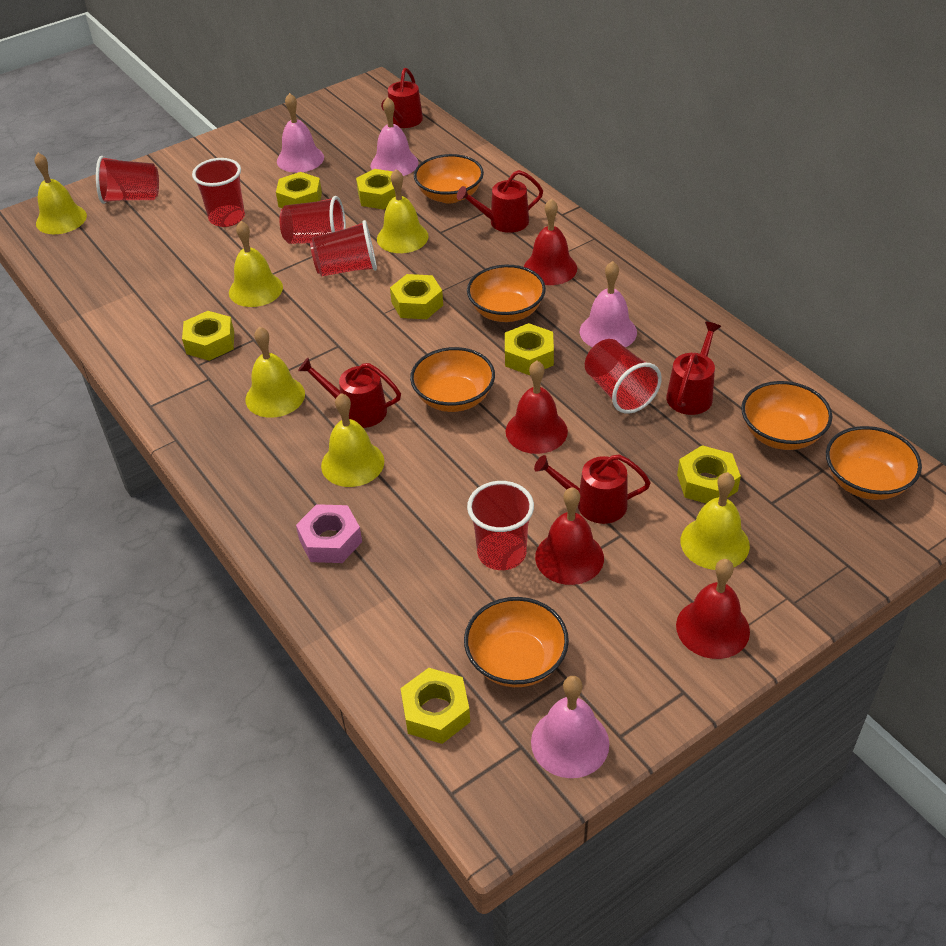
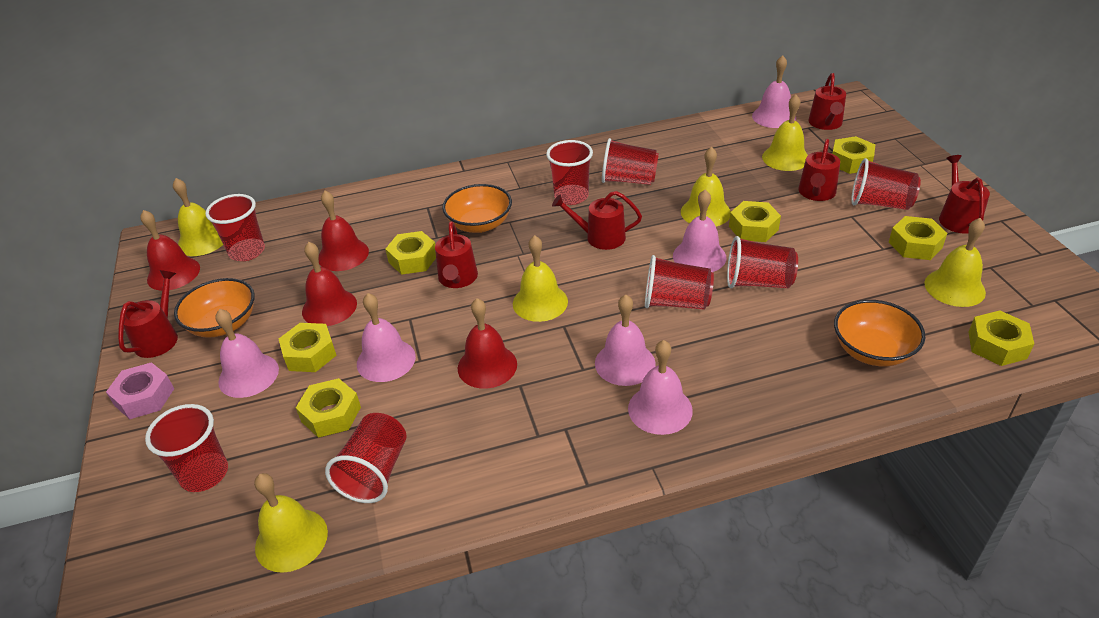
orange bowl: [410,347,495,412] [414,154,484,203] [464,597,569,687] [467,265,546,322] [741,381,832,450] [826,426,922,500] = 6 -> [174,278,255,338] [442,184,512,233] [834,300,925,367] = 3
pink bell: [277,93,324,173] [371,97,418,176] [531,676,609,778] [580,261,637,347] = 4 -> [215,309,279,398] [357,293,416,382] [595,294,656,386] [628,340,693,435] [673,190,726,272] [752,55,796,128] = 6
red cup: [96,156,159,204] [192,158,245,227] [280,196,346,244] [310,220,377,276] [467,481,534,570] [585,339,662,414] = 6 -> [145,404,228,492] [205,194,265,261] [325,413,407,503] [546,140,593,205] [602,138,659,185] [645,255,714,310] [727,236,798,288] [851,158,921,210] = 8
red watering can: [298,357,401,428] [381,68,423,128] [457,170,543,233] [534,454,651,524] [666,322,721,415] = 5 -> [118,270,178,358] [435,221,478,288] [552,191,642,250] [798,139,840,201] [809,73,846,130] [939,155,990,234] = 6

